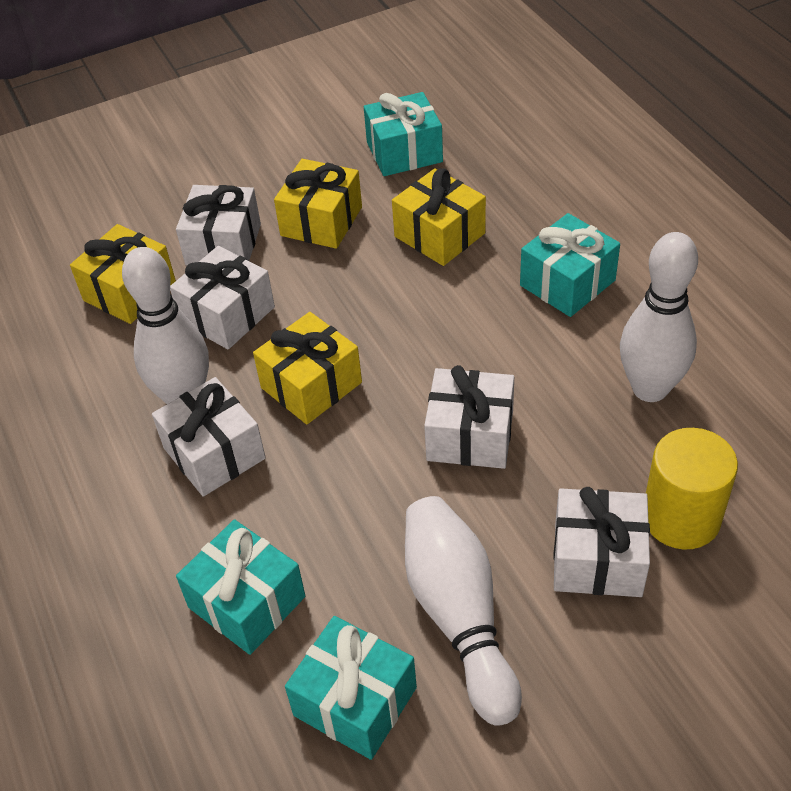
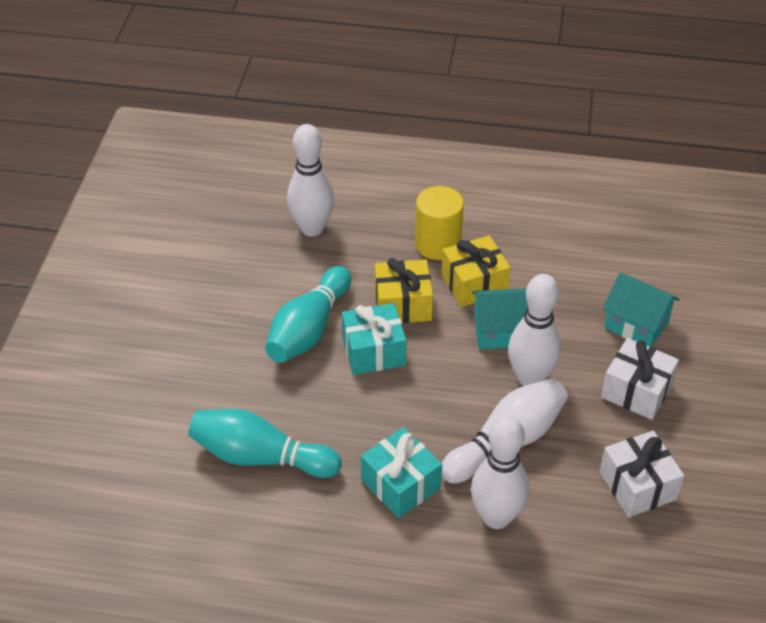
turquoise bowling pin: none = 0 -> [188,409,342,478] [265,266,351,362] = 2
turquoise gift: [176,519,305,655] [285,616,417,760] [364,92,443,176] [520,213,620,317] = 4 -> [342,303,406,375] [361,427,442,518] = 2
turquoise house: none = 0 -> [472,288,528,349] [603,273,680,347] = 2
white bowling pin: [122,247,209,404] [405,496,522,726] [620,232,698,402] = 3 -> [287,124,334,236] [442,378,568,484] [471,415,529,529] [508,274,561,386] = 4
white gift: [152,377,266,497] [170,246,275,349] [176,185,261,266] [424,365,514,469] [553,487,650,597] = 5 -> [599,431,684,517] [601,338,679,420] = 2
yellow gift: [70,224,176,324] [253,312,362,424] [274,159,362,249] [392,168,486,266] = 4 -> [375,258,433,323] [441,235,511,307] = 2

